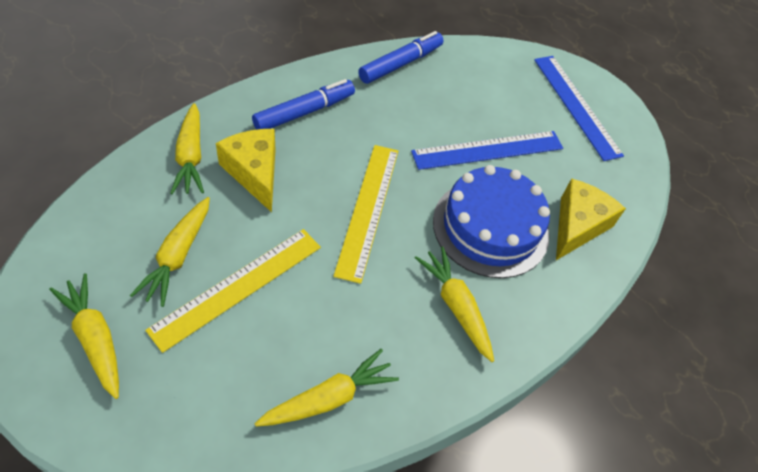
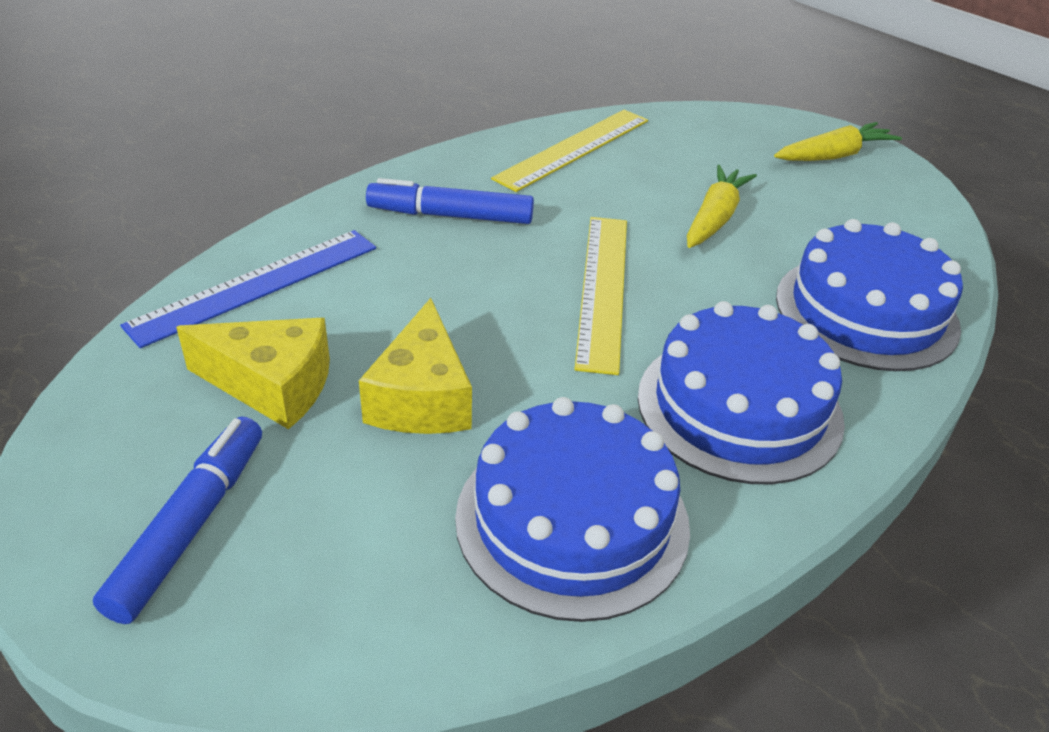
blue cake: [433,165,550,278] = 1 -> [455,397,690,622] [638,301,845,484] [776,219,963,371] = 3
blue ruler: [411,131,563,170] [534,56,624,161] = 2 -> [120,230,376,348] = 1
yellow carrot: [50,273,119,399] [130,197,210,307] [170,103,204,194] [254,349,399,427] [415,246,494,362] = 5 -> [687,165,757,248] [774,122,902,161] = 2

